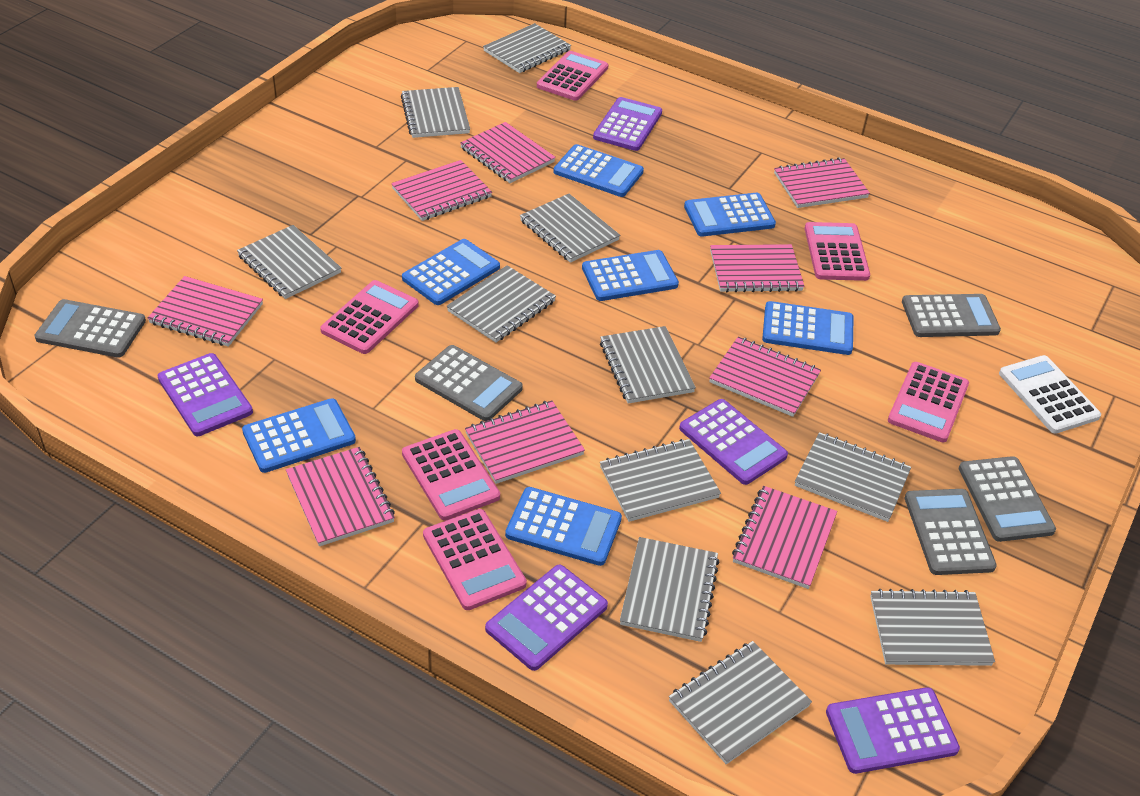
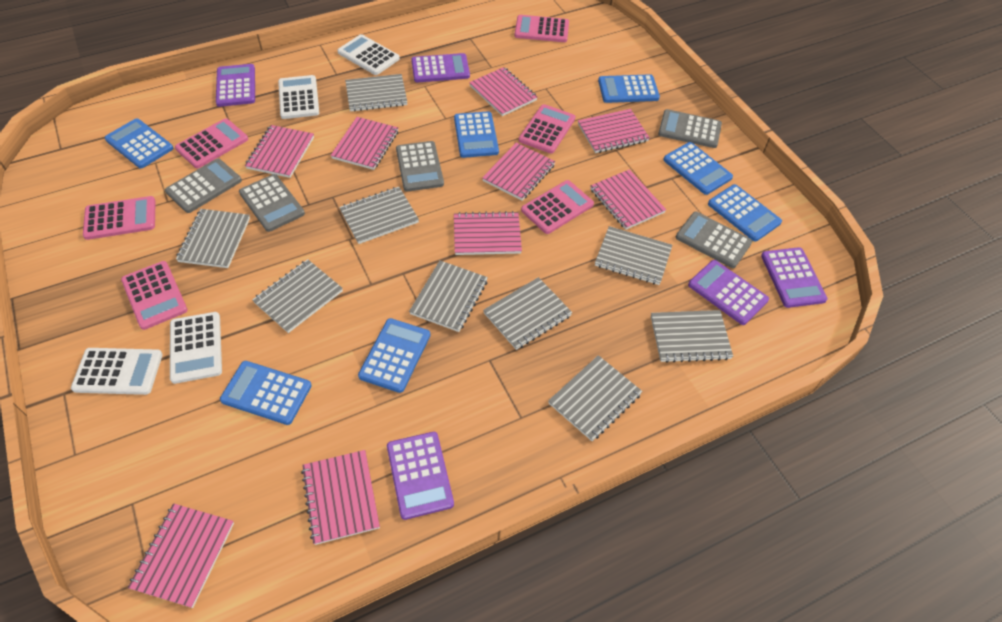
grey notebook: [237,225,341,299] [401,87,470,138] [447,265,556,343] [483,23,571,73] [520,194,620,263] [600,326,696,404] [600,439,721,522] [620,537,720,642] [669,641,812,764] [795,432,911,522] [870,589,995,666] = 11 -> [176,209,250,268] [252,259,343,333] [339,187,419,244] [345,74,407,111] [409,261,488,332] [483,277,572,350] [548,355,642,441] [595,226,672,285] [651,310,733,363] = 9
white calculator: [999,355,1101,434] = 1 -> [71,348,163,395] [170,312,222,384] [278,75,319,119] [337,34,400,75] = 4

